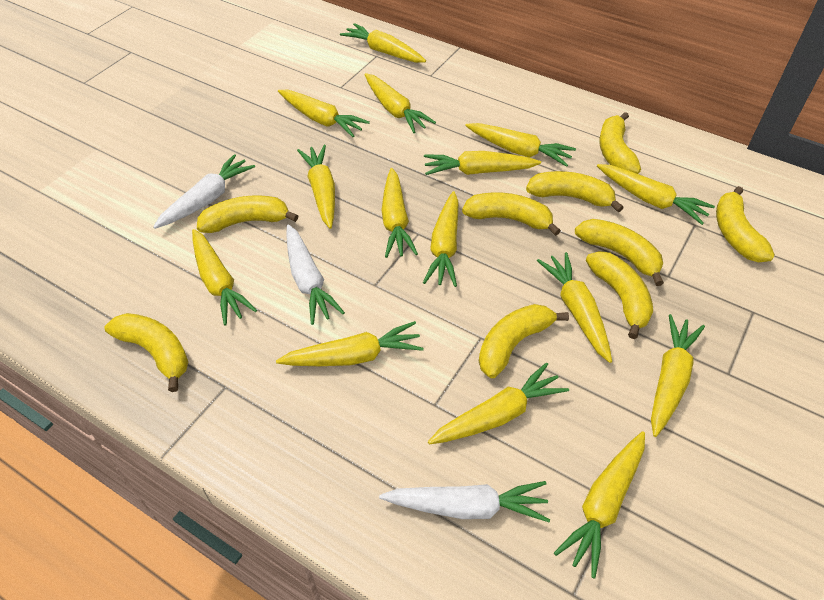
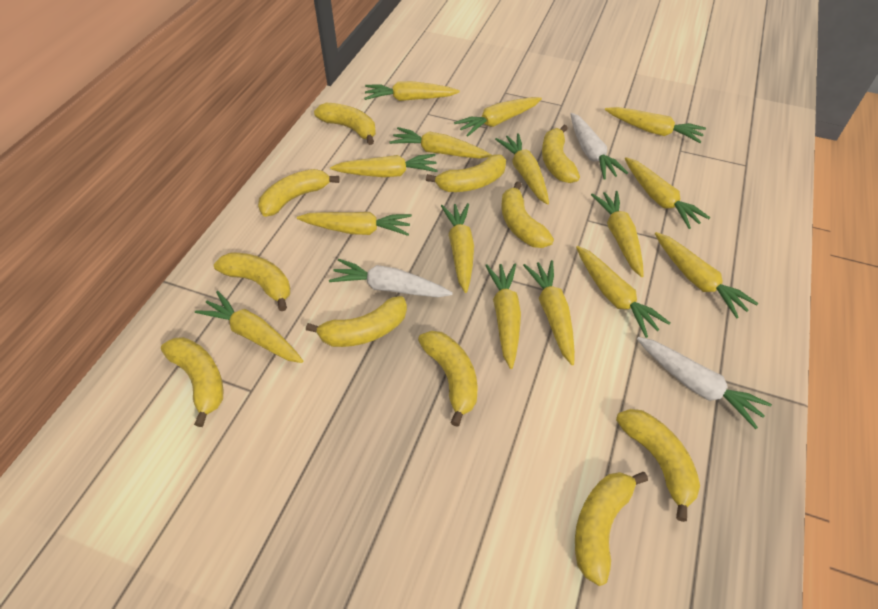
yellow banana: [105,313,188,392] [197,195,298,233] [462,192,561,236] [479,304,569,378] [526,171,624,213] [575,219,664,286] [586,251,653,339] [599,112,641,174] [716,186,775,262] = 9 -> [161,337,223,427] [214,252,290,311] [258,169,340,217] [306,296,407,347] [314,103,376,145] [418,331,478,427] [426,154,506,192] [501,181,554,248] [542,125,580,183] [575,472,648,586] [616,409,700,522] = 11

